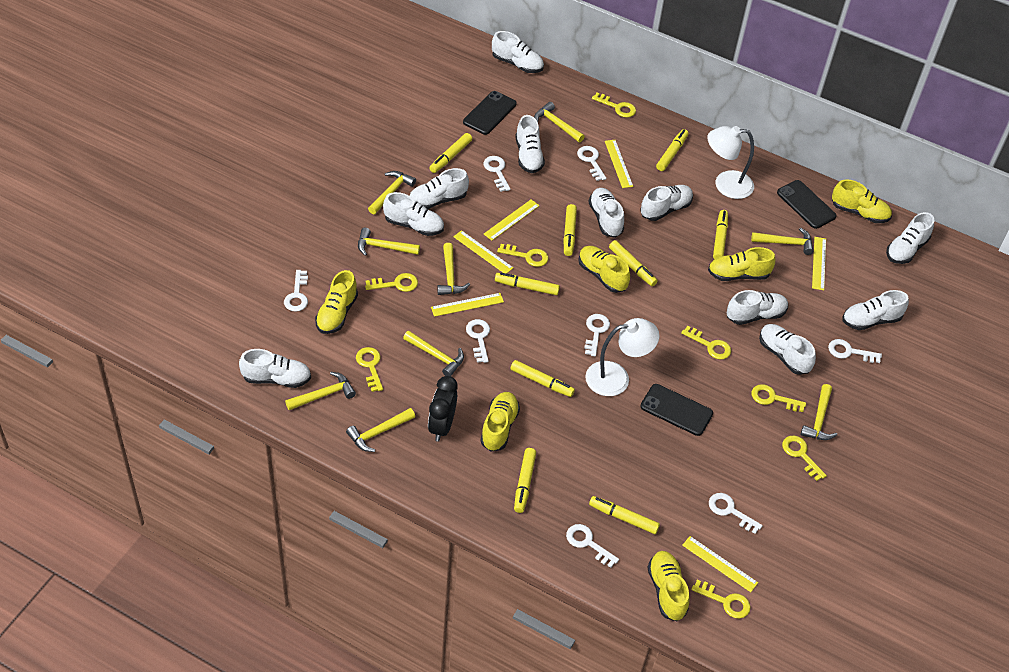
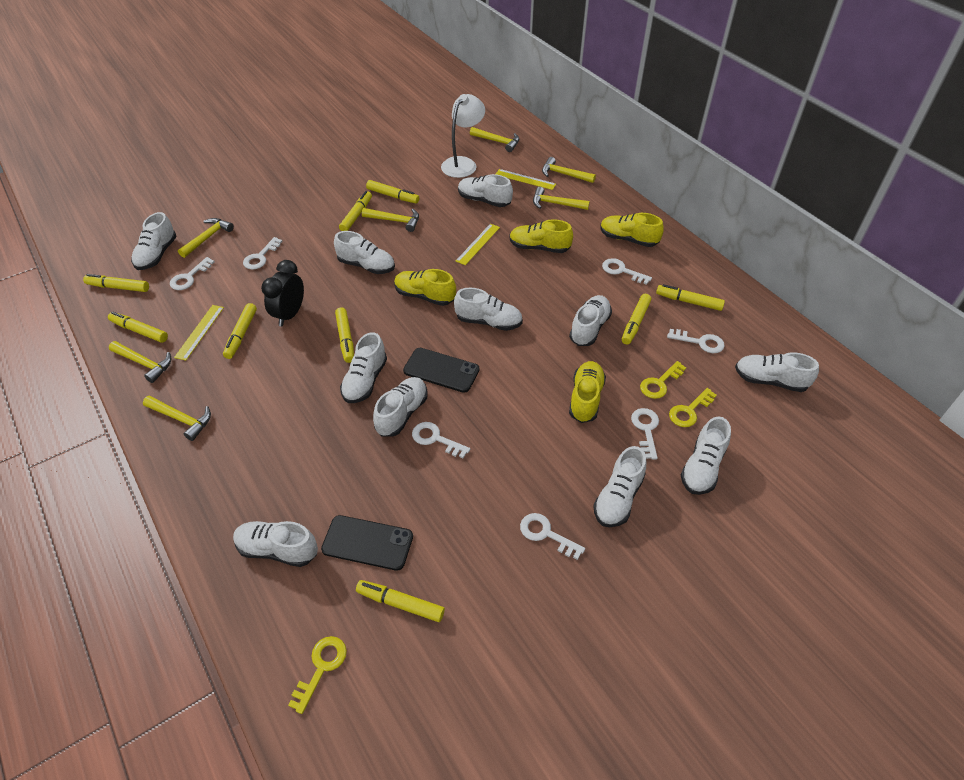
black phone: [463,91,516,135] [641,384,713,436] [777,180,837,229] = 3 -> [321,515,413,571] [403,348,479,393] = 2
white key: [284,270,308,312] [466,319,490,363] [483,156,511,192] [566,524,619,568] [577,146,606,181] [584,314,610,357] [709,493,763,534] [828,339,882,363] = 8 -> [170,257,215,290] [243,237,283,269] [412,422,470,458] [520,513,585,560] [602,258,652,285] [631,408,659,460] [667,329,725,353] = 7
white lamp: [585,318,660,396] [707,126,754,199] = 2 -> [441,94,485,178] = 1
yellow hammer: [285,372,356,410] [346,408,415,452] [358,228,420,256] [368,171,416,215] [403,331,464,376] [437,243,470,295] [534,102,585,142] [751,228,813,255] [801,384,837,440] = 9 -> [109,341,172,383] [143,395,211,441] [178,218,234,258] [362,208,419,232] [470,127,519,152] [533,187,590,210] [542,157,596,183] = 7
yellow key: [356,347,383,392] [365,273,418,292] [497,244,548,267] [592,93,636,118] [681,326,731,360] [691,580,751,619] [751,384,806,412] [782,436,827,481] = 8 -> [288,636,347,714] [640,361,686,399] [669,388,717,427] = 3
yellow ruler: [431,293,504,317] [453,230,513,274] [484,200,539,241] [605,140,633,188] [682,536,758,592] [812,237,826,290] = 6 -> [174,305,224,361] [456,224,500,265] [496,169,556,190] = 3
yellow shoe: [315,270,358,334] [481,392,520,452] [578,246,630,293] [647,551,690,621] [708,247,775,281] [832,179,892,223] = 6 -> [394,269,456,306] [510,219,573,253] [569,361,606,423] [600,213,664,247] = 4

